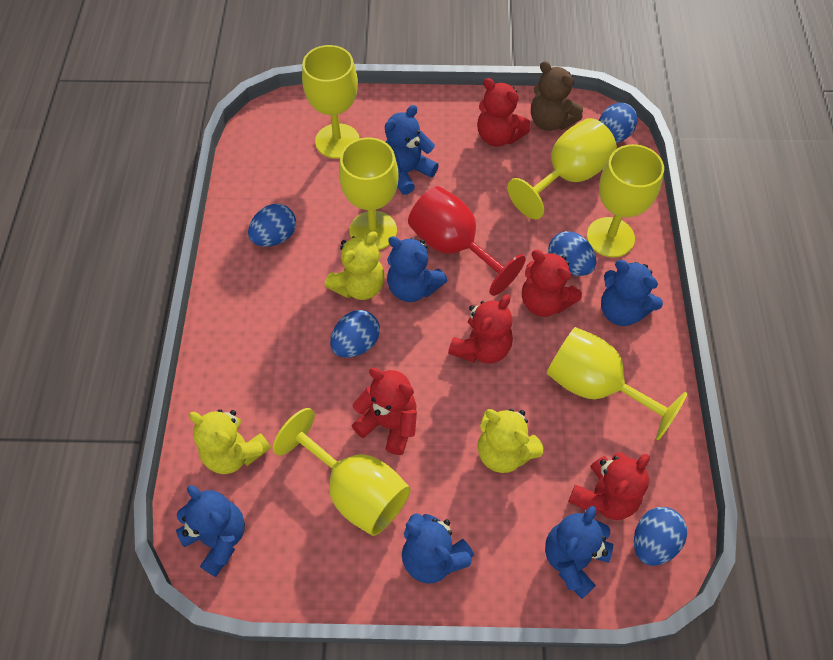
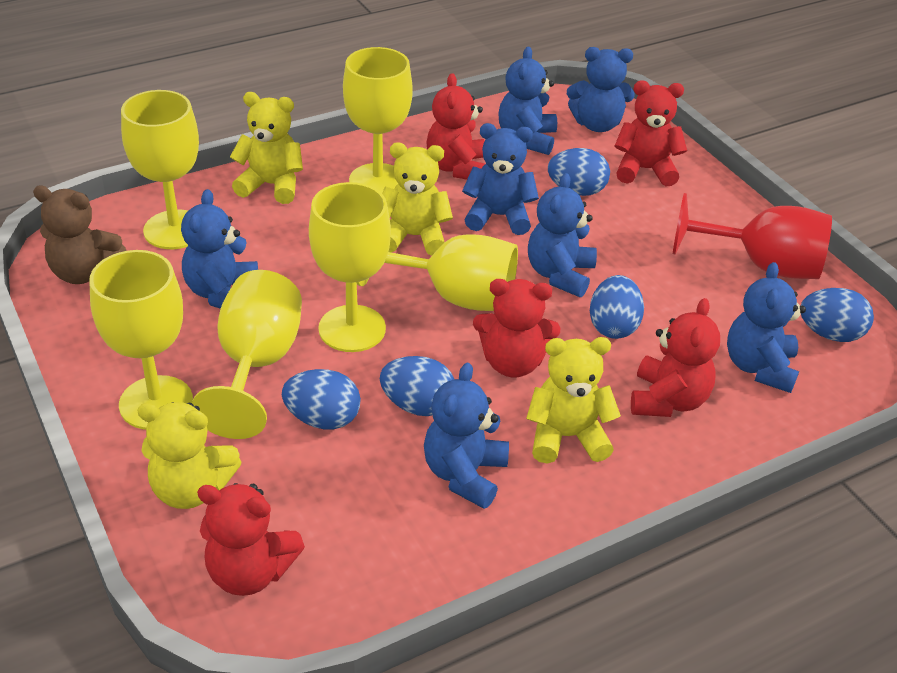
blue teddy bear: [176,485,245,577] [385,105,439,195] [387,236,448,302] [402,513,474,583] [545,506,613,599] [601,260,663,326] = 6 -> [181,189,258,309] [424,363,509,509] [462,123,539,235] [499,47,557,155] [528,173,597,297] [567,47,634,132] [727,262,806,393] = 7
yellow teddy bear: [189,409,271,474] [325,231,385,300] [477,408,544,473] = 3 -> [137,402,242,509] [230,92,303,204] [382,142,453,256] [526,337,621,464] = 4

